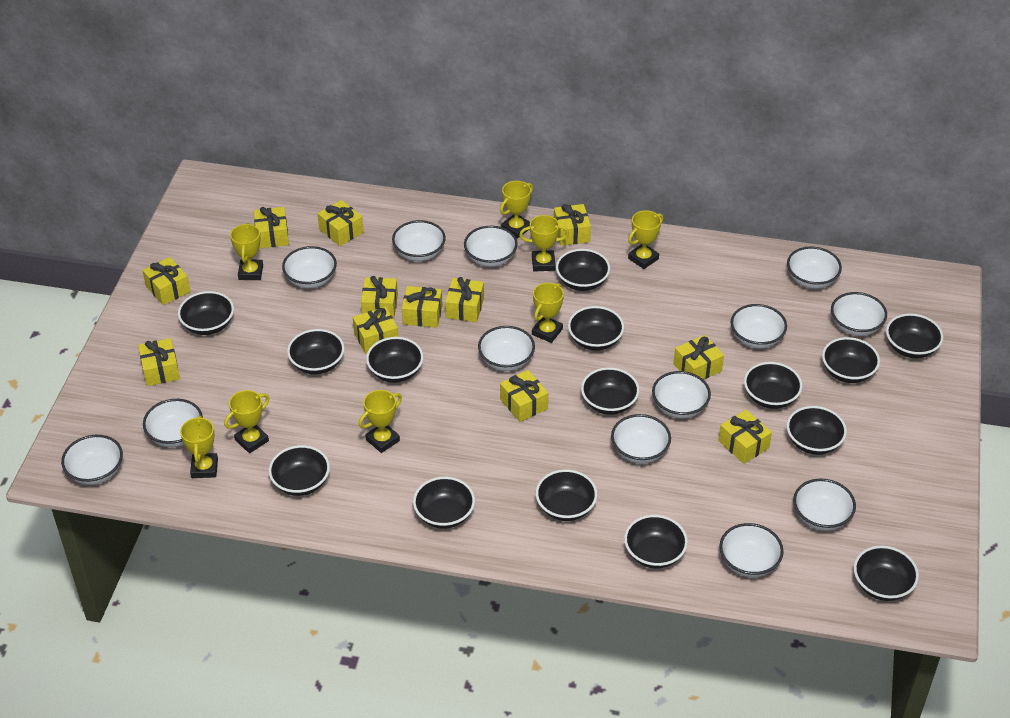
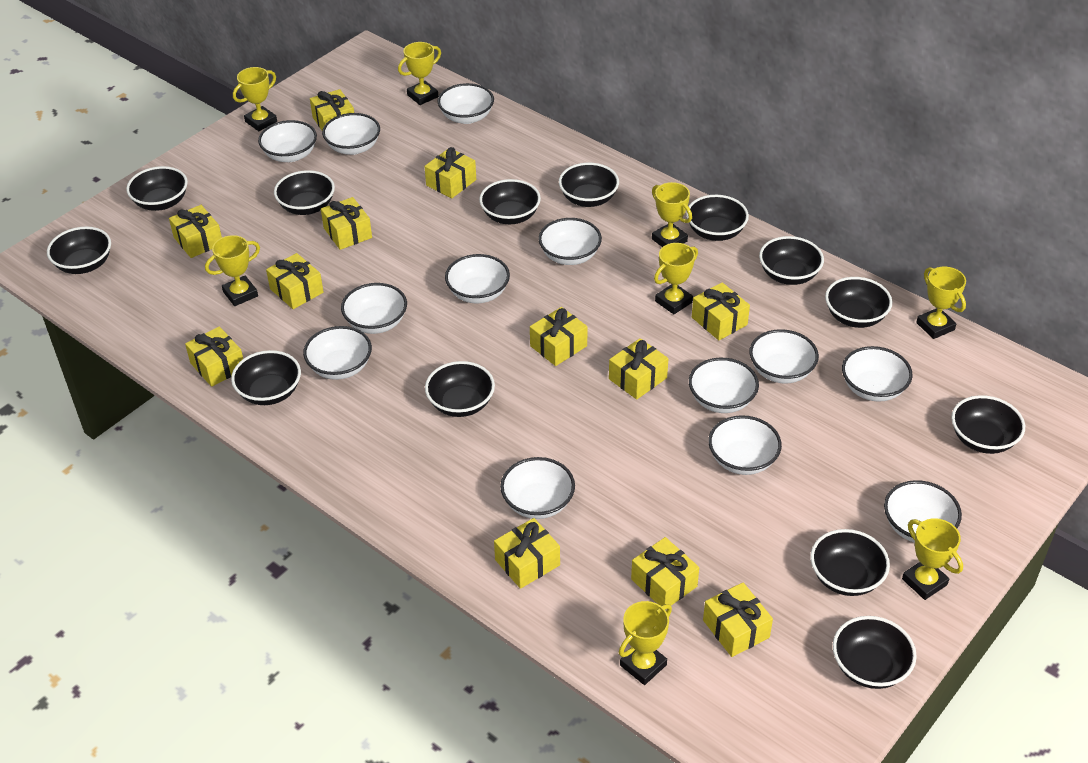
black bowl: [178,291,234,335] [269,445,330,496] [287,329,345,375] [366,337,423,383] [413,477,475,529] [536,469,597,521] [556,249,610,291] [568,306,624,351] [581,367,639,415] [624,515,688,569] [744,362,802,409] [787,406,847,455] [822,337,880,383] [854,545,919,601] [886,313,943,358] = 15 -> [47,226,111,274] [126,166,188,211] [231,350,301,405] [274,170,335,215] [425,361,495,417] [479,179,541,224] [559,163,619,207] [686,195,749,241] [759,236,824,285] [810,529,890,596] [825,277,892,328] [833,616,917,689] [951,395,1025,454] = 13

